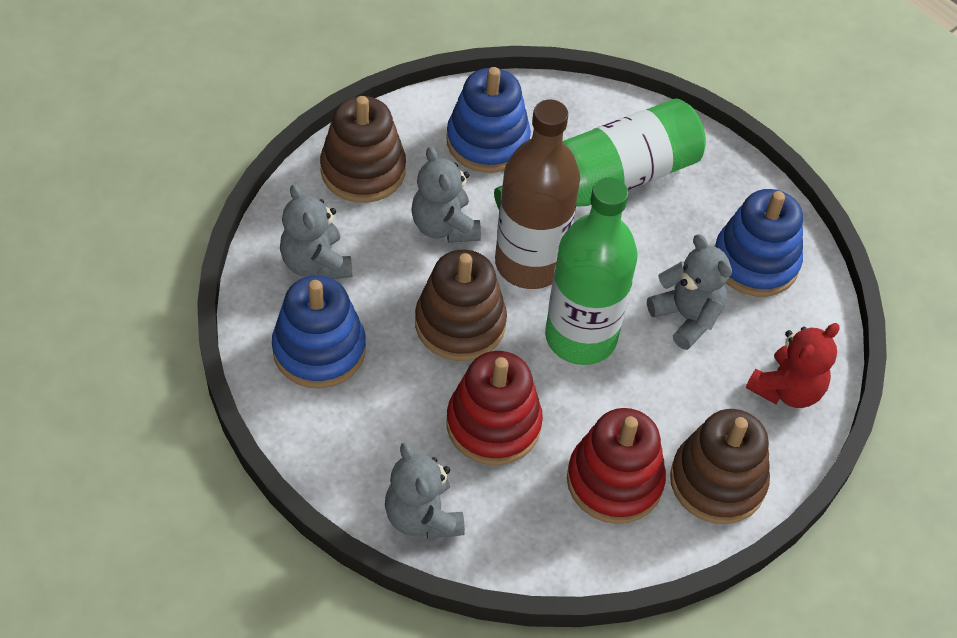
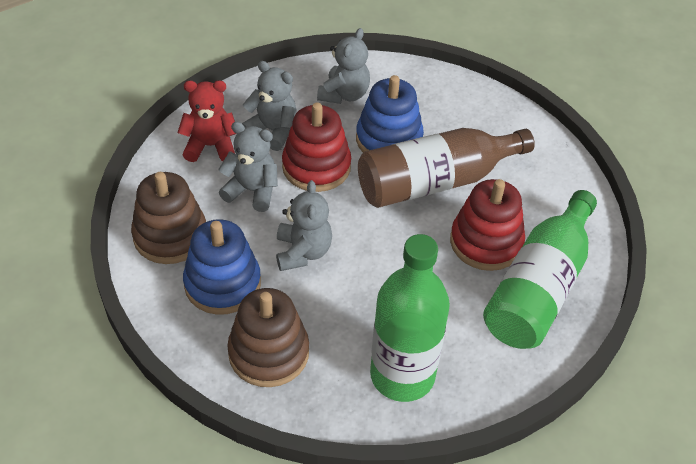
blue stacking toy: [272,275,366,389] [446,67,531,173] [714,189,803,297] = 3 -> [183,219,261,315] [356,75,424,152] = 2
brown stacking toy: [320,96,406,203] [415,250,507,361] [670,409,770,524] = 3 -> [131,172,206,264] [227,288,309,387] = 2

